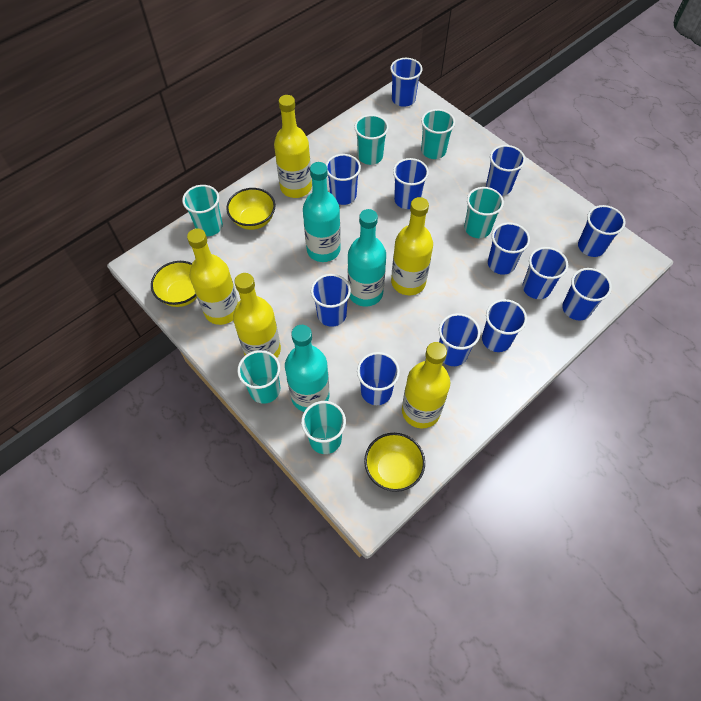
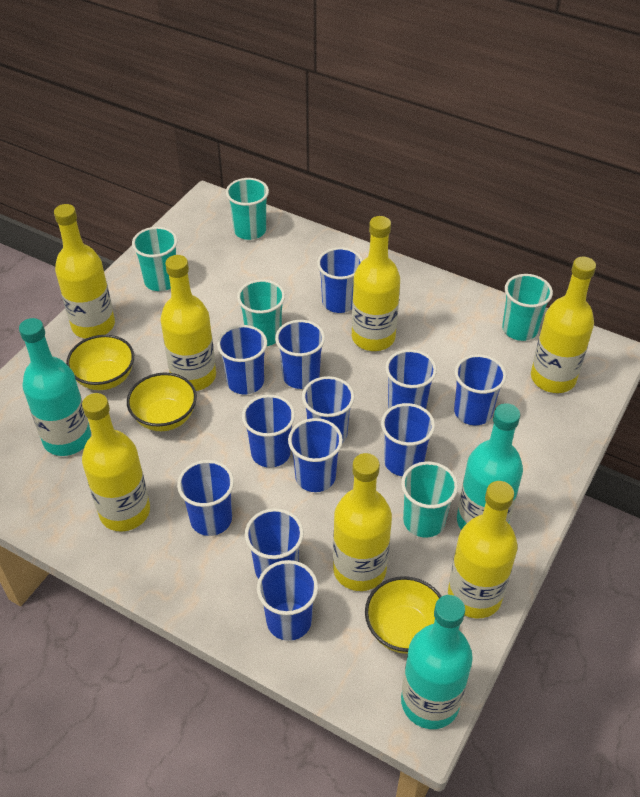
turquoise cup: [182,185,223,236] [237,350,280,404] [301,401,346,454] [354,114,389,165] [421,109,455,159] [464,187,504,238] = 6 -> [132,227,178,291] [226,178,269,240] [237,279,285,346] [401,461,458,538] [502,274,553,341] = 5
yellow bottle: [187,229,238,325] [233,273,281,358] [274,95,312,198] [391,197,433,295] [402,342,450,428] = 5 -> [54,204,115,339] [82,393,150,532] [160,255,216,391] [333,453,392,591] [352,216,400,351] [448,481,518,619] [531,257,596,393] = 7

